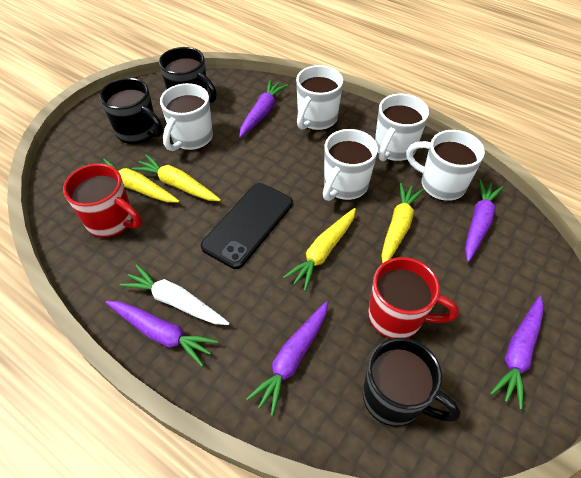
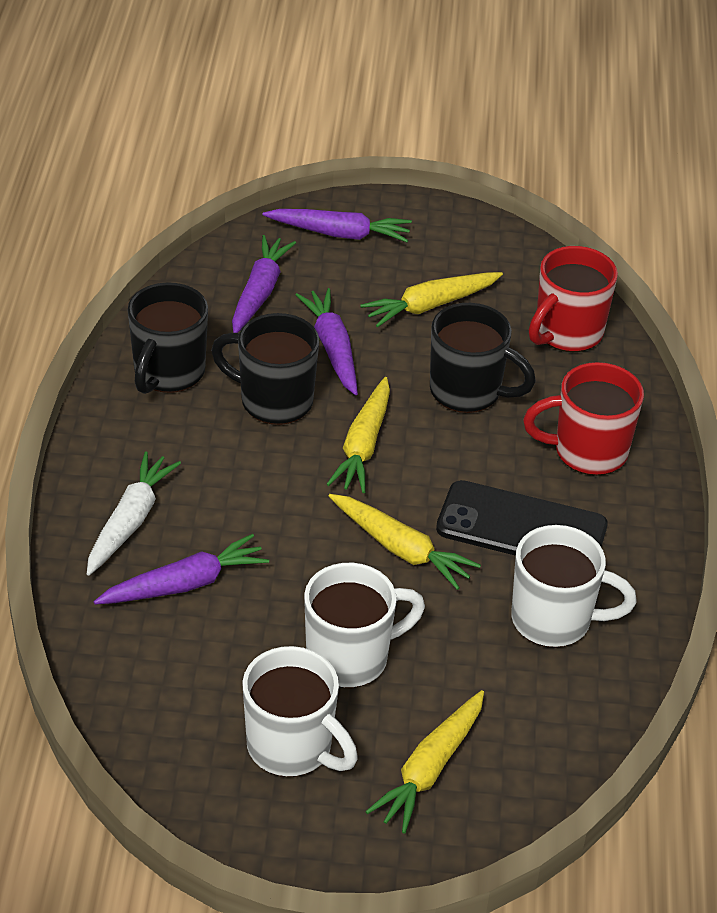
purple carrot: [106,301,218,367] [239,80,288,138] [246,301,328,416] [465,179,503,262] [490,296,544,410] = 5 -> [94,534,269,604] [232,235,296,333] [263,209,412,242] [295,288,358,395] = 4
white mug: [160,83,213,151] [296,65,343,131] [323,129,378,201] [375,94,429,162] [406,130,485,201] = 5 -> [242,646,358,777] [304,563,425,688] [511,525,637,648] = 3

